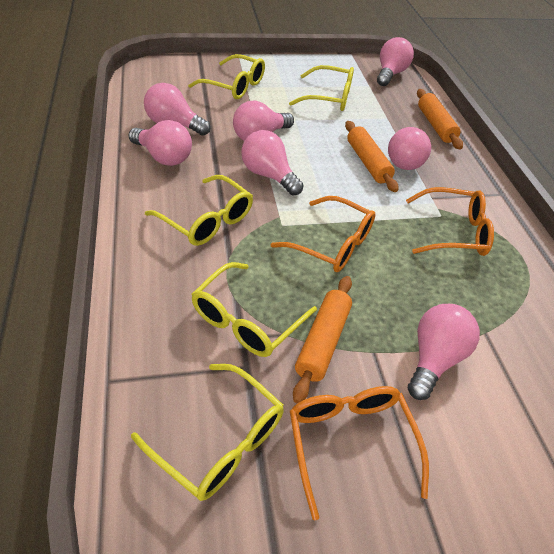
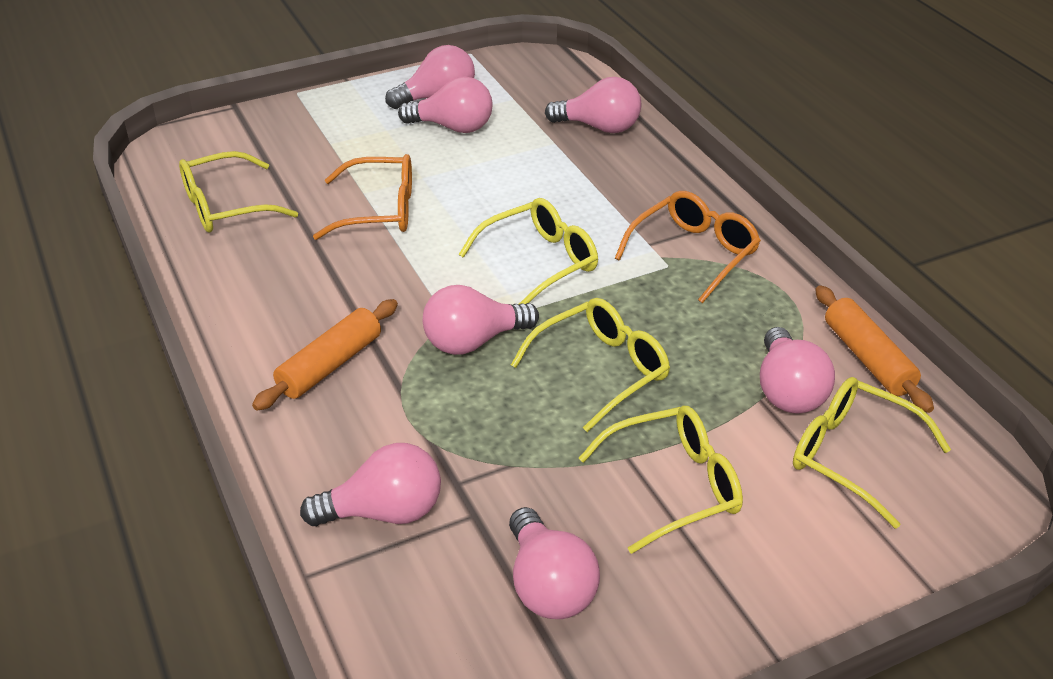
orange glasses: [271,196,375,272] [290,386,429,520] [406,187,494,256] = 3 -> [313,154,412,240] [615,191,761,303] = 2
orange rolling pin: [293,276,352,403] [345,121,398,192] [417,89,463,149] = 3 -> [252,299,398,410] [815,285,934,413] = 2

